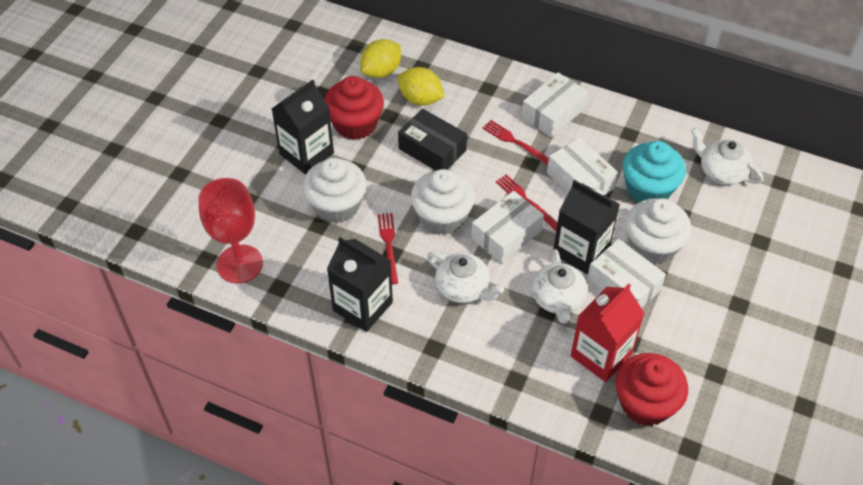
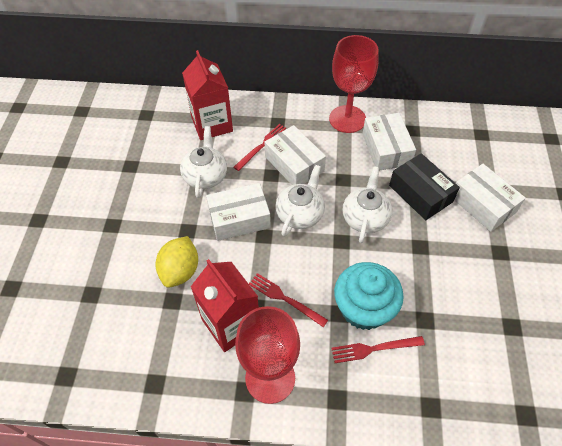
black carton: [272,80,334,175] [327,237,393,332] [554,180,620,275] = 3 -> none = 0
red carton: [571,283,645,382] = 1 -> [182,50,233,140] [191,259,259,352] = 2
red cupcake: [324,76,384,140] [615,353,688,426] = 2 -> none = 0
red goblet: [198,178,263,283] = 1 -> [235,306,300,404] [329,35,379,133] = 2
white cupcake: [303,158,366,223] [411,169,475,235] [625,198,691,265] = 3 -> none = 0
yellow lemon: [360,39,401,78] [398,67,445,105] = 2 -> [155,236,198,288] = 1

